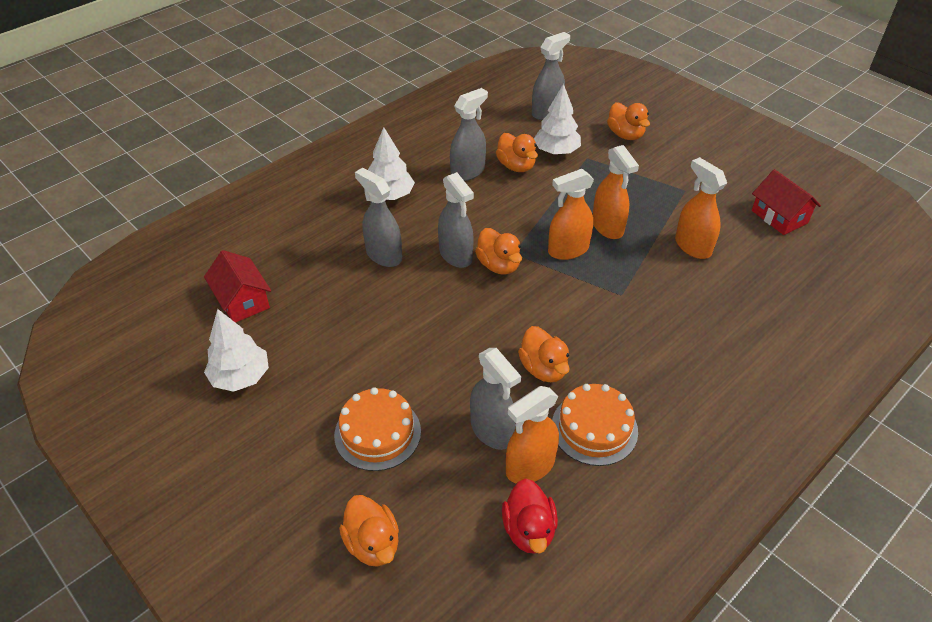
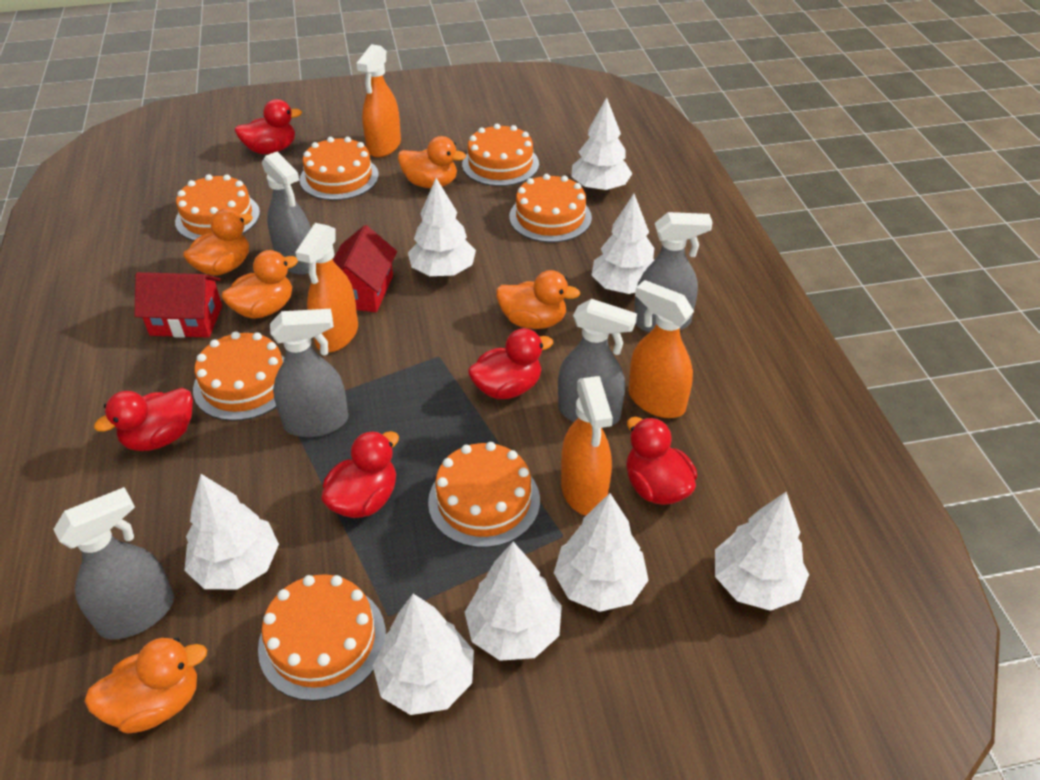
orange cake: [334,387,421,471] [552,384,638,466] = 2 -> [175,174,260,241] [193,331,285,421] [258,574,386,701] [300,137,379,200] [428,442,540,548] [462,124,539,186] [509,174,592,243] = 7
red duck: [502,479,558,554] = 1 -> [94,388,193,451] [234,99,302,154] [321,431,399,518] [468,328,553,399] [626,417,697,505] = 5
white tree: [204,309,269,392] [364,127,415,200] [534,84,581,155] = 3 -> [184,474,279,589] [373,594,474,715] [408,178,476,276] [465,542,562,661] [554,493,649,612] [571,97,633,192] [592,194,654,294] [715,492,809,611] = 8

